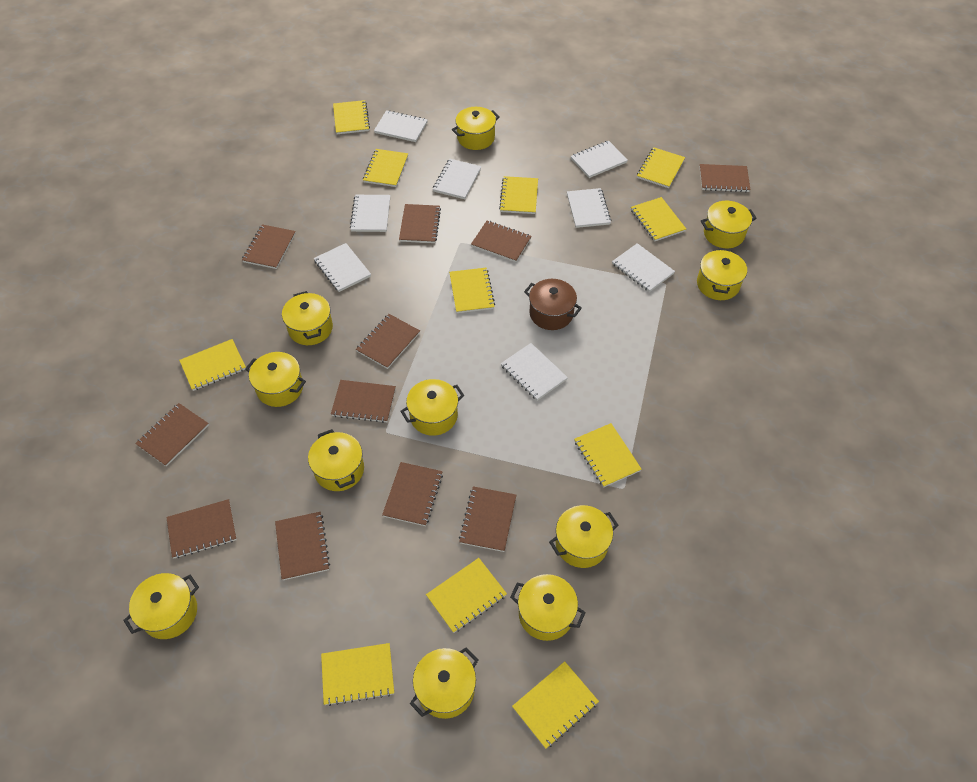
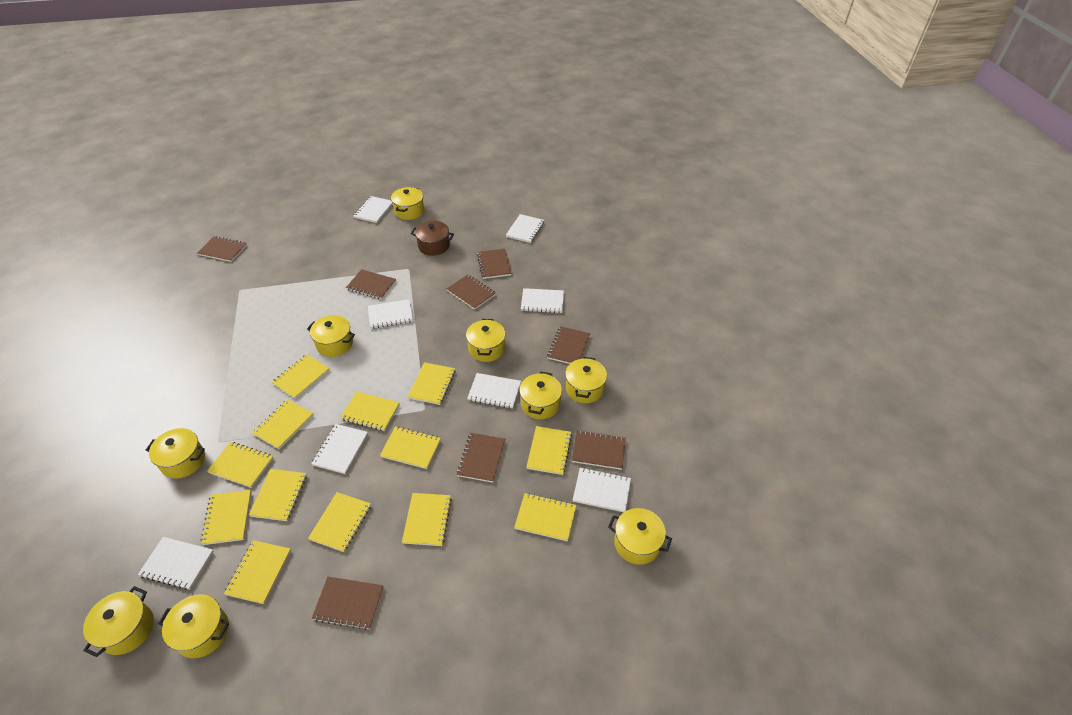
brown notebook: [135,403,209,467] [166,499,237,558] [242,224,296,269] [275,512,330,580] [331,380,396,423] [356,314,420,369] [382,462,443,526] [399,204,441,243] [459,487,516,552] [471,221,532,262] [700,164,750,192] = 11 -> [197,236,247,262] [312,577,384,630] [346,269,396,299] [447,275,496,310] [457,433,505,483] [477,249,512,279] [547,326,590,364] [572,430,626,470] = 8
yellow notebook: [179,339,246,391] [321,643,394,706] [333,100,370,134] [363,149,408,187] [426,558,507,633] [449,268,495,313] [499,176,538,214] [512,661,599,749] [574,423,642,488] [631,197,686,241] [637,147,685,188] = 11 -> [201,490,251,545] [207,442,273,488] [224,540,291,604] [249,469,307,521] [252,399,313,449] [271,354,329,399] [308,492,371,552] [340,392,400,431] [380,427,441,469] [402,493,452,546] [408,362,455,405] [514,493,576,541] [526,426,572,475] = 13
yellow pot: [123,573,199,639] [245,352,306,407] [282,291,333,345] [308,429,364,491] [400,379,464,436] [410,647,479,719] [452,107,500,150] [510,574,586,641] [549,505,618,568] [697,248,747,300] [701,201,757,248] = 11 -> [83,586,154,657] [146,428,205,479] [158,594,229,658] [307,315,355,357] [391,187,424,220] [466,319,506,362] [519,372,562,419] [565,357,607,403] [608,508,672,565] = 9

